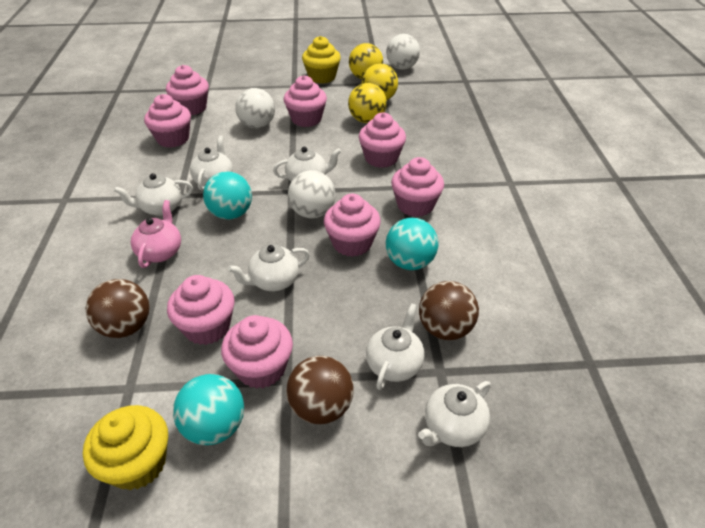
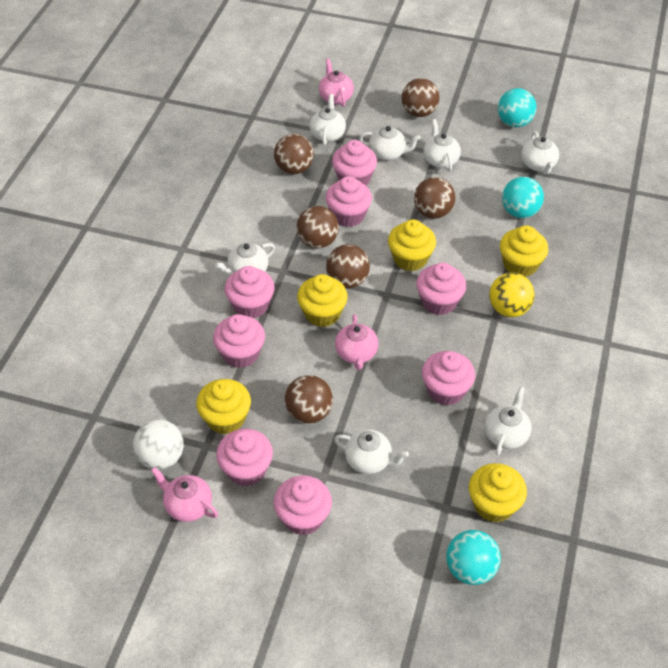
brown ball: [86,279,150,338] [286,356,354,424] [419,281,479,340] = 3 -> [274,134,314,174] [285,375,333,424] [296,206,339,248] [326,244,370,288] [402,78,440,117] [414,177,455,219] = 6
pink teapot: [131,200,181,268] = 1 -> [151,467,218,522] [319,59,354,107] [335,314,378,370] = 3
white ball: [235,88,275,129] [288,170,336,218] [386,34,420,70] = 3 -> [133,419,184,470] = 1
white teapot: [114,173,193,216] [190,136,233,191] [228,244,310,291] [273,147,341,181] [366,303,425,390] [418,381,491,447] = 6 -> [215,243,275,277] [310,94,346,145] [334,429,409,474] [359,126,421,161] [424,119,461,172] [485,386,532,455] [521,131,559,174] = 7
yellow ball: [348,83,387,123] [349,43,383,79] [362,63,398,100] = 3 -> [489,273,535,317] = 1
yellow cupcake: [83,405,168,490] [302,36,341,84] = 2 -> [196,379,251,434] [297,274,348,327] [388,219,436,271] [469,463,527,522] [500,226,549,277] = 5

